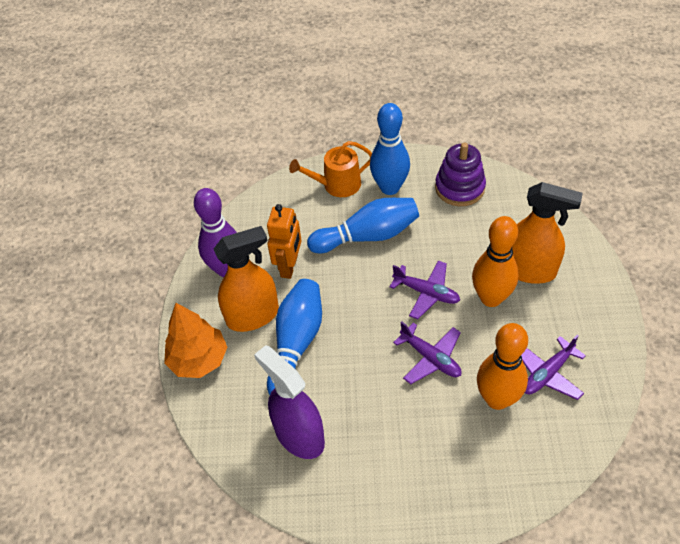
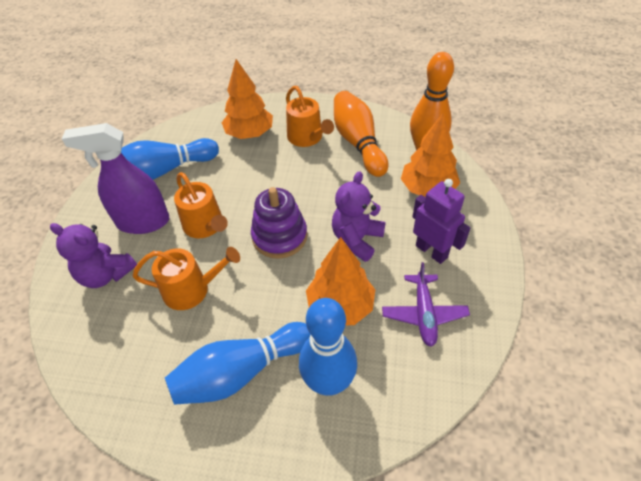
orange robot: [267,204,302,279] = 1 -> none = 0
orange spray bottle: [214,226,279,332] [512,182,583,284] = 2 -> none = 0
orange tree: [164,303,227,378] = 1 -> [222,59,273,139] [306,237,375,325] [401,113,460,197] = 3
orange watering can: [289,141,372,197] = 1 -> [132,247,240,310] [174,172,228,238] [286,86,334,147] = 3
purple bowling pin: [194,188,237,277] = 1 -> none = 0
purple plane: [390,260,460,319] [393,321,462,384] [521,335,586,400] = 3 -> [382,262,470,347] = 1
purple robot: none = 0 -> [412,179,470,264] = 1
purple teddy bear: none = 0 -> [50,223,137,288] [332,171,386,262] = 2

